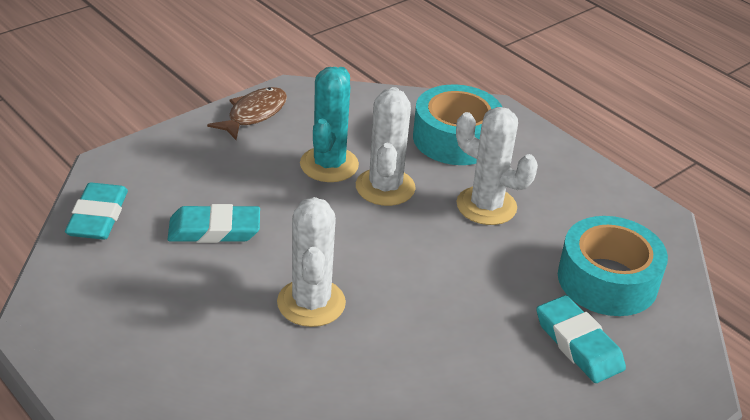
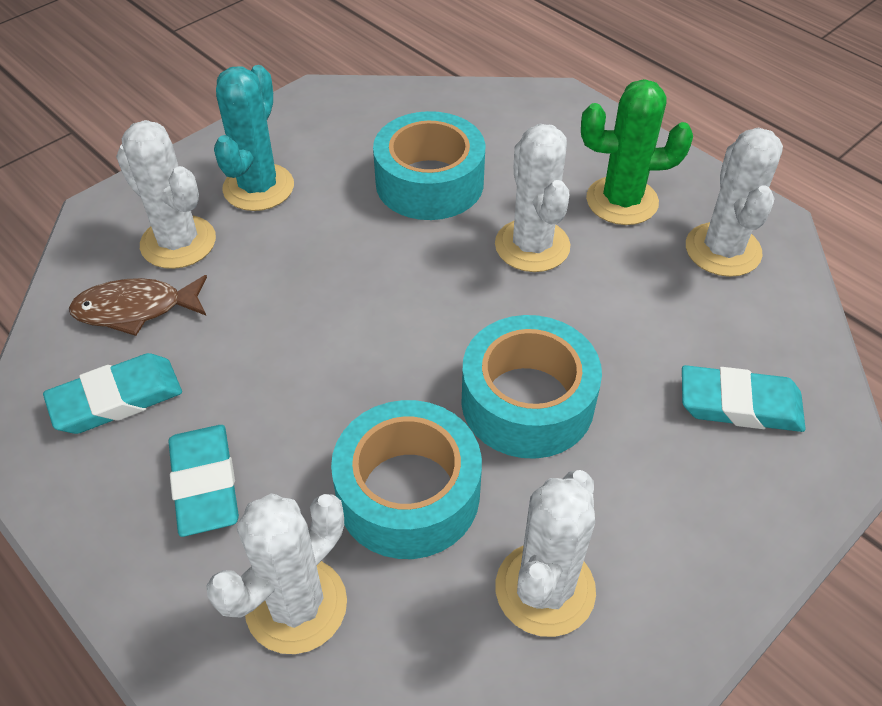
green cactus: none = 0 -> [581,79,693,225] = 1
turquoise tape: [413,84,502,165] [558,216,668,316] = 2 -> [331,400,482,559] [373,111,486,220] [461,315,602,459] = 3
white cactus: [277,197,346,327] [356,87,416,206] [456,107,538,225] = 3 -> [116,120,216,269] [207,493,347,654] [495,124,571,272] [496,470,596,637] [686,128,783,277] = 5

